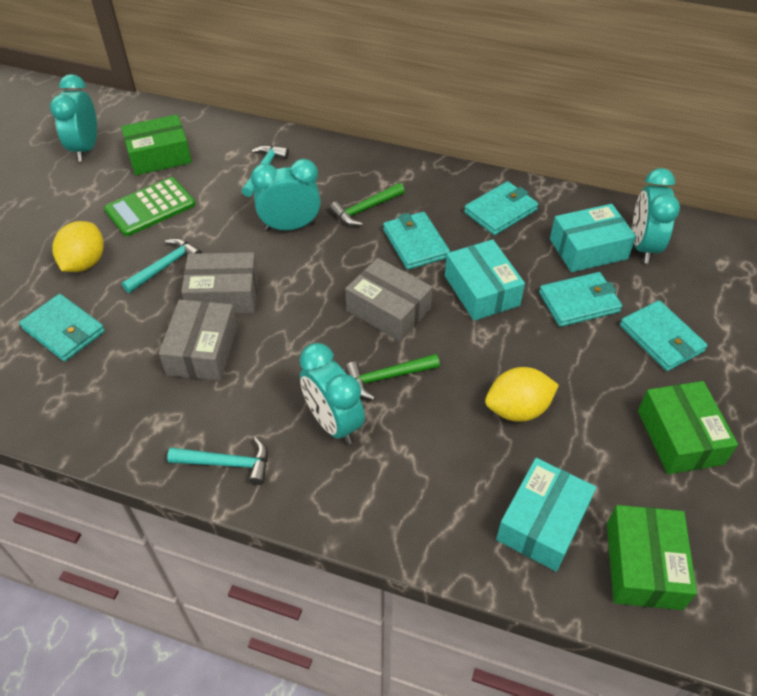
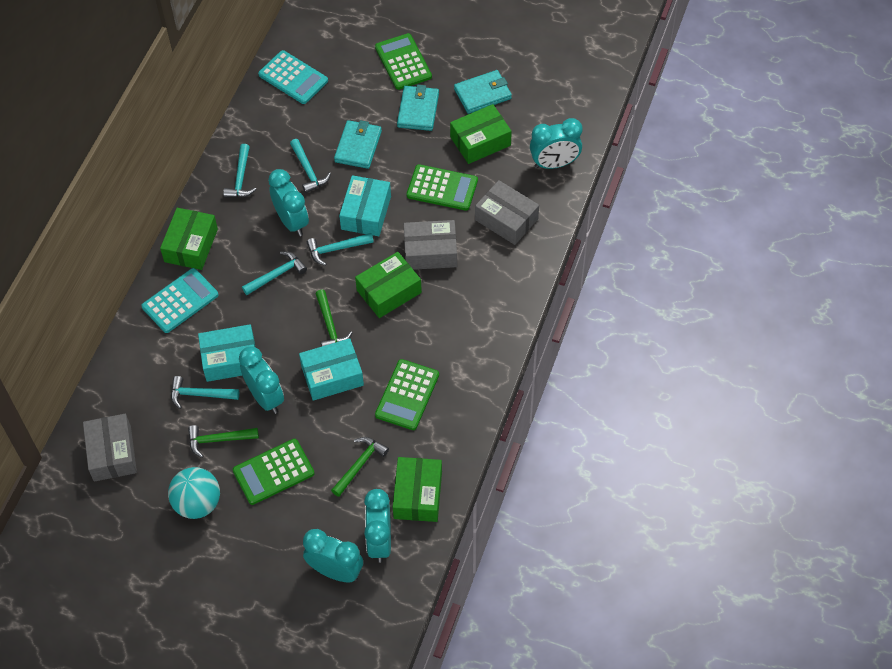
green box: [121,115,192,175] [607,505,697,610] [638,381,738,474] = 3 -> [160,208,218,270] [355,252,422,318] [393,457,442,522] [450,104,512,164] = 4
green calculator: [104,177,195,236] = 1 -> [233,439,314,505] [375,33,432,90] [375,359,439,430] [407,164,478,211] = 4
green hammer: [330,183,405,226] [345,354,440,400] = 2 -> [188,425,259,458] [316,289,353,346] [331,437,389,497] = 3
turquoise ball: none = 0 -> [168,467,220,519] = 1
turquoise calculator: none = 0 -> [141,268,218,333] [258,50,328,104] = 2
turquoise clock: [50,74,97,162] [251,159,321,231] [299,343,365,444] [632,168,680,263] = 4 -> [239,347,284,414] [268,169,309,236] [303,529,363,583] [364,489,391,563] [530,118,583,169] = 5
turquoise hammer: [122,238,202,293] [167,437,268,485] [242,145,289,197] = 3 -> [171,376,239,409] [223,144,256,198] [242,251,307,295] [290,139,331,193] [307,233,374,266] = 5
turquoise wallet: [19,294,105,362] [383,212,450,270] [464,181,538,235] [539,272,622,327] [620,300,707,371] = 5 -> [334,120,382,169] [397,85,439,131] [454,70,512,114] = 3
yellow lemon: [52,221,104,272] [485,367,559,422] = 2 -> none = 0

